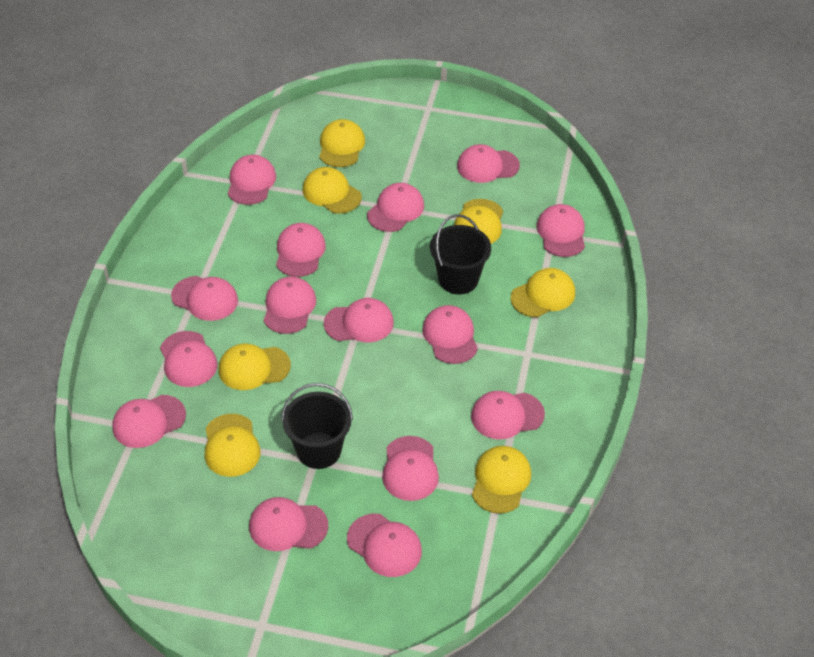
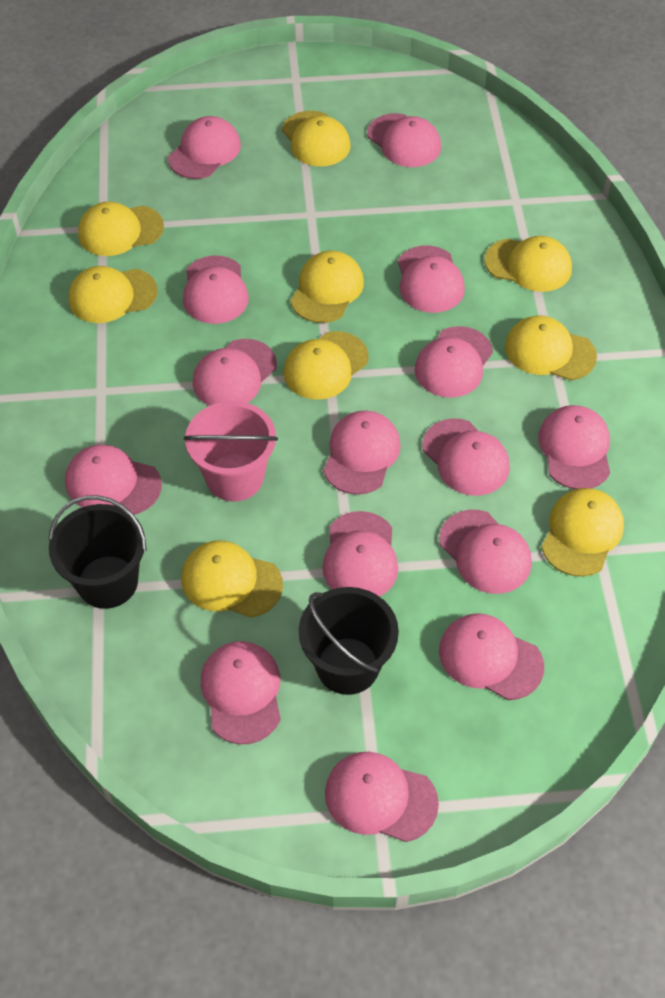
pink bucket: none = 0 -> [184,401,278,502] = 1
yellow cap: [204,414,261,477] [218,343,291,390] [302,167,362,214] [319,119,365,167] [454,199,503,244] [472,446,531,514] [510,268,575,317] = 7 -> [68,266,158,323] [78,201,164,256] [181,540,283,618] [282,111,351,166] [283,331,369,400] [290,251,364,323] [484,236,572,292] [505,316,597,380] [541,488,624,577] = 9

